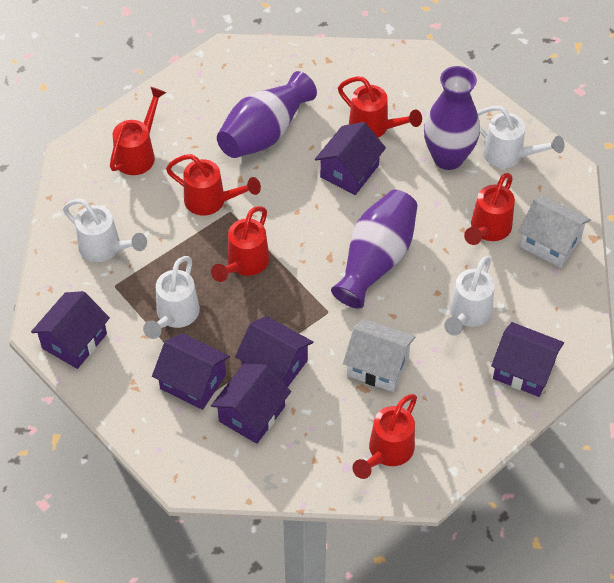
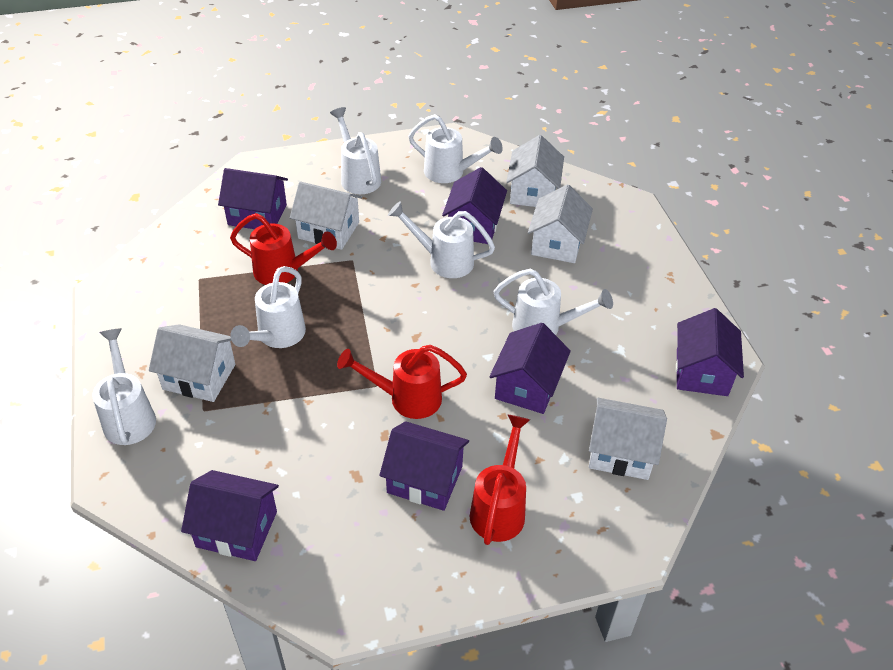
purple vase: [217,71,317,158] [331,190,417,309] [424,66,480,170] = 3 -> none = 0
red watering can: [110,87,167,175] [166,154,261,216] [211,206,269,282] [338,77,422,138] [353,394,417,479] [464,173,515,245] = 6 -> [230,213,337,285] [337,345,467,419] [470,414,530,545] = 3
white house: [343,319,416,392] [518,196,591,268] = 2 -> [149,324,235,402] [290,181,363,250] [506,135,564,207] [528,185,593,263] [589,398,667,480] = 5
white watering can: [63,199,147,262] [143,256,200,339] [444,256,495,336] [477,106,565,168] = 4 -> [92,328,156,445] [230,266,306,348] [330,107,381,194] [388,201,495,278] [408,114,503,183] [493,269,613,335] = 6

